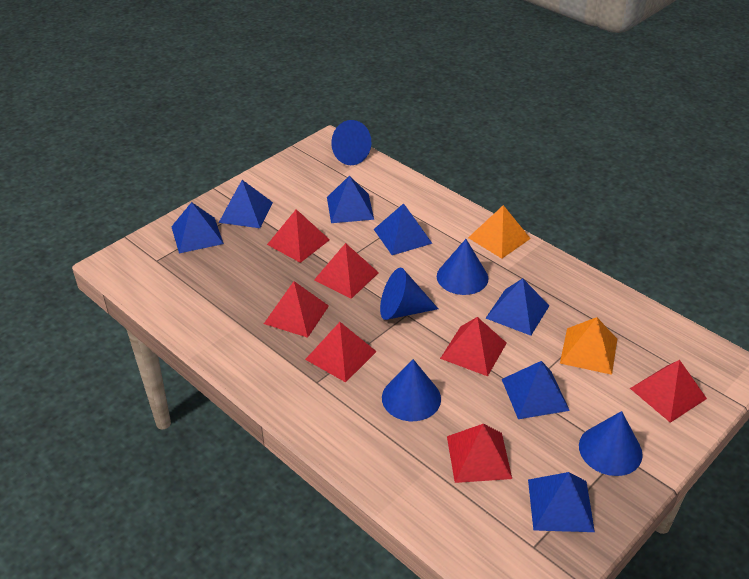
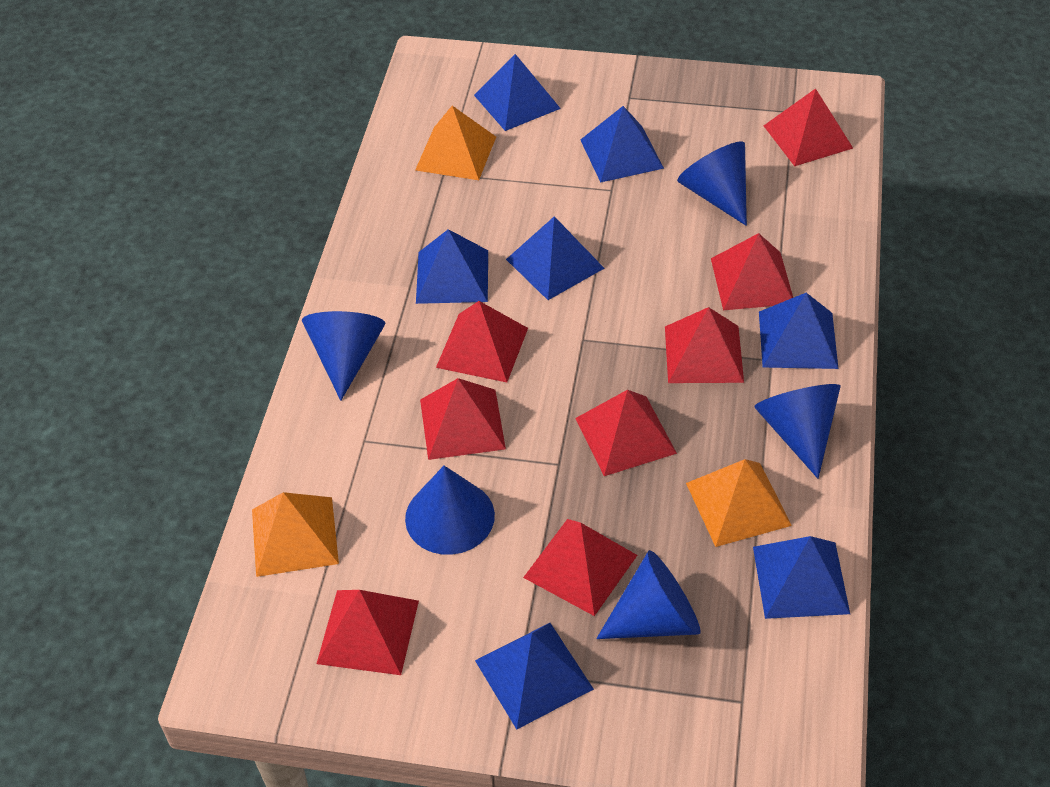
orange pyramid: [468,205,531,259] [560,317,617,375] = 2 -> [252,492,339,577] [415,106,496,180] [686,459,792,547] = 3
red pyramid: [264,281,329,338] [267,209,330,263] [305,322,377,382] [314,243,379,299] [440,317,507,376] [447,424,512,483] [630,360,707,423] = 7 -> [317,590,419,675] [420,378,506,460] [436,301,528,382] [523,519,637,616] [575,390,677,476] [665,307,744,383] [711,233,793,310] [764,88,853,166] = 8

